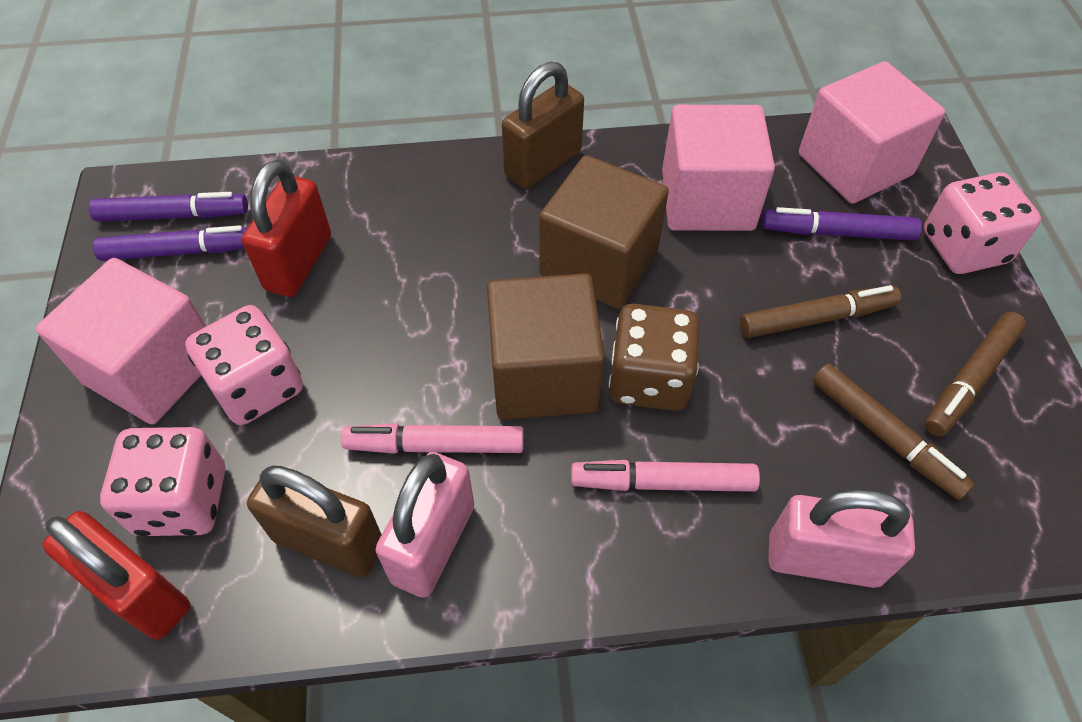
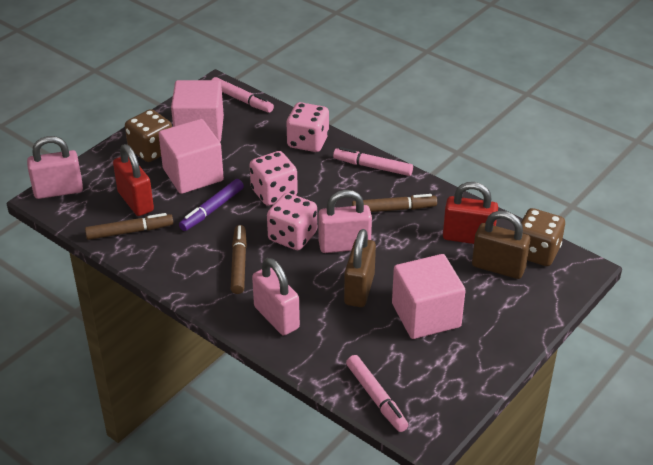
brown cube: [487,273,605,420] [539,155,669,309] = 2 -> none = 0
brown dice: [609,304,700,411] = 1 -> [125,109,172,162] [521,208,565,266] = 2
pink marker: [341,423,524,454] [571,460,760,492] = 2 -> [212,77,274,113] [333,147,413,176] [346,355,408,432] = 3
pink padlock: [376,452,474,598] [768,489,915,588] = 2 -> [27,136,83,199] [252,258,300,335] [318,190,372,253] = 3
purple marker: [89,192,248,222] [93,225,248,261] [762,207,922,241] = 3 -> [179,179,244,231] = 1

